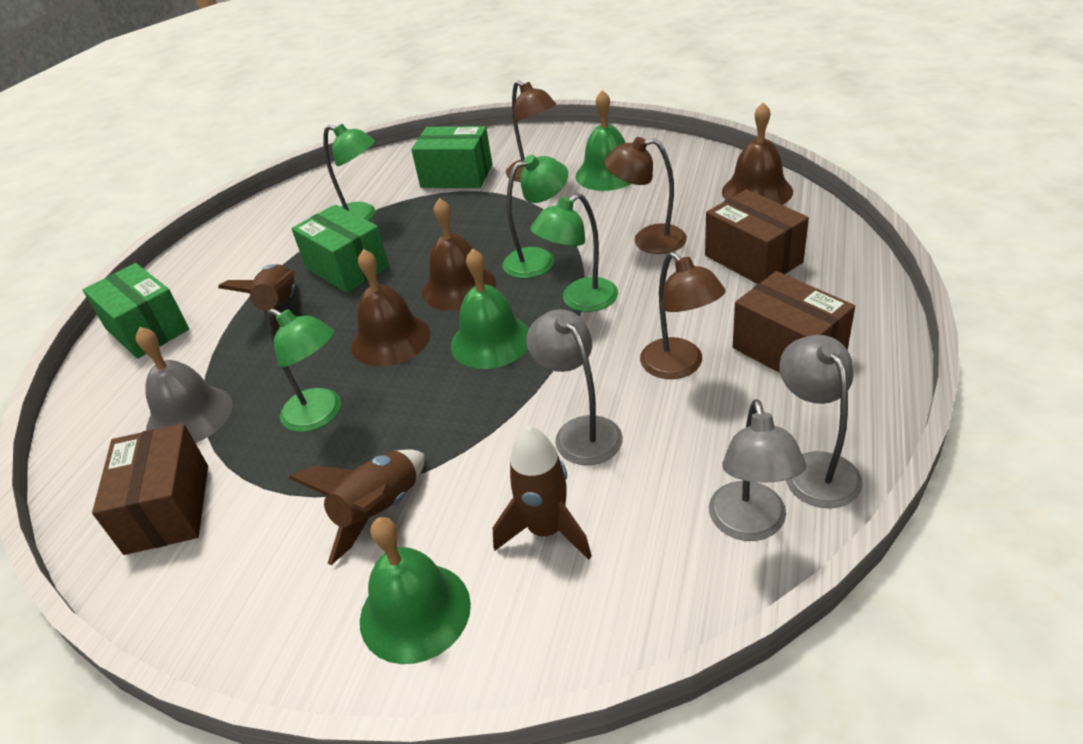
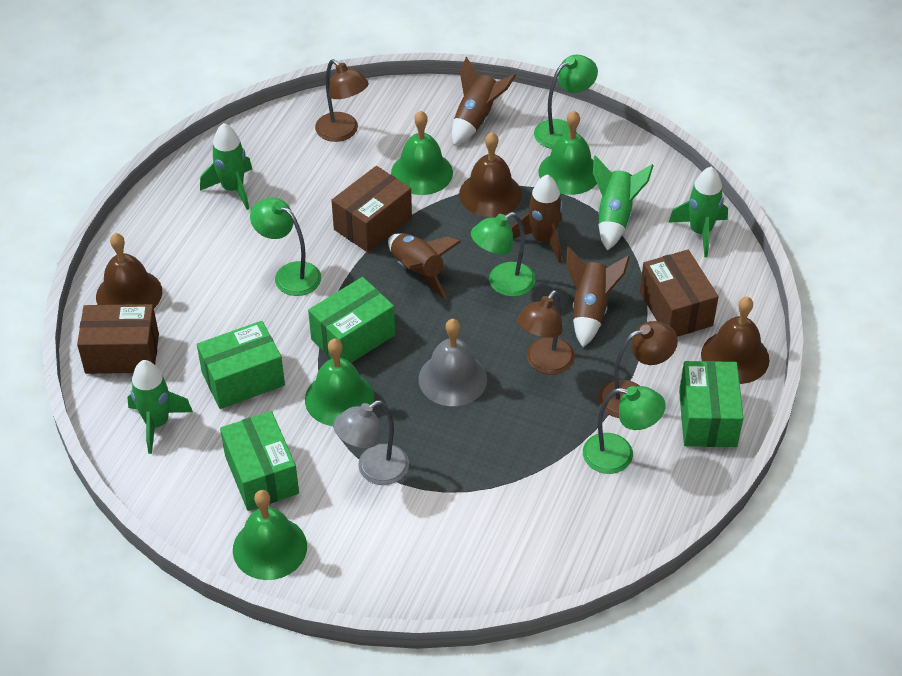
brown rocket: [218,264,296,333] [288,449,425,565] [493,425,592,560] = 3 -> [388,233,461,299] [452,57,516,146] [512,174,563,263] [566,247,630,347] = 4
green bell: [360,517,471,664] [451,248,529,369] [575,90,631,191] = 3 -> [233,490,307,580] [305,339,374,426] [391,111,453,195] [539,111,597,195] = 4
green box: [83,263,189,359] [291,204,389,293] [411,126,492,188] = 3 -> [197,321,285,409] [220,411,299,511] [308,277,395,363] [679,361,743,447] = 4
green rocket: none = 0 -> [127,360,193,454] [200,123,252,210] [593,155,654,251] [668,166,728,257] = 4
grey lamp: [526,309,623,465] [709,399,806,541] [780,335,863,508] = 3 -> [333,400,409,485] = 1

